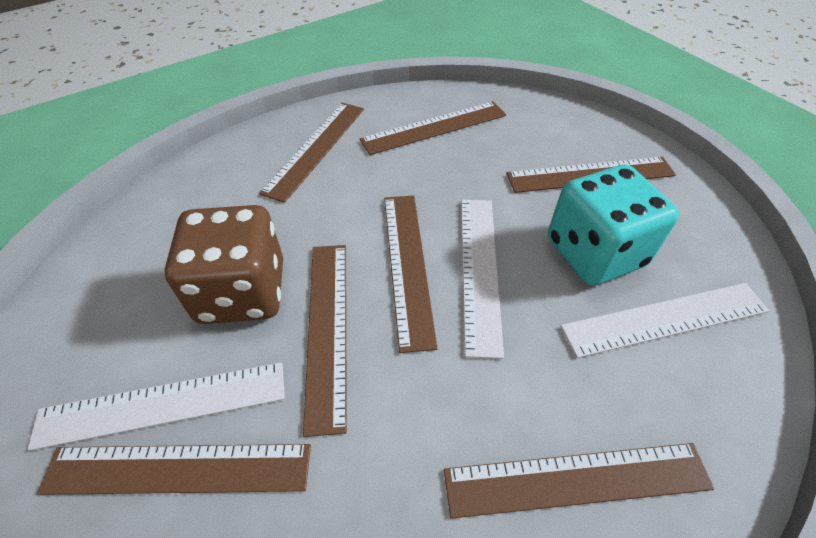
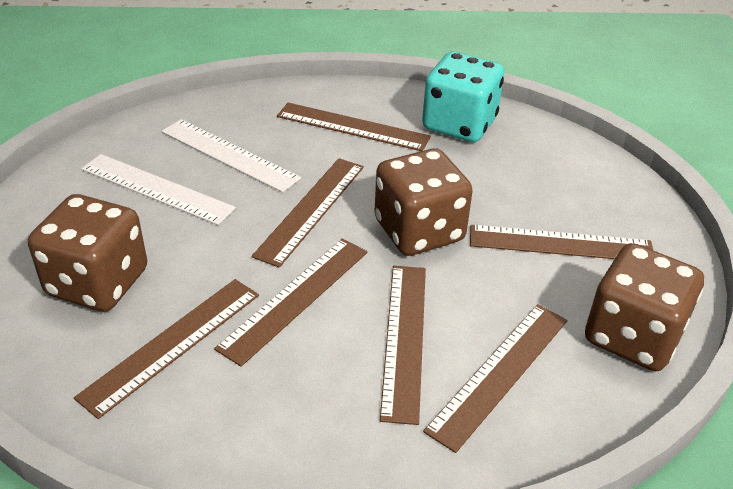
brown dice: [165,205,283,324] = 1 -> [28,194,147,312] [374,148,473,256] [585,243,704,371] = 3
white ruler: [27,362,285,451] [461,200,504,359] [560,283,769,358] = 3 -> [81,154,236,225] [161,119,301,193] = 2

